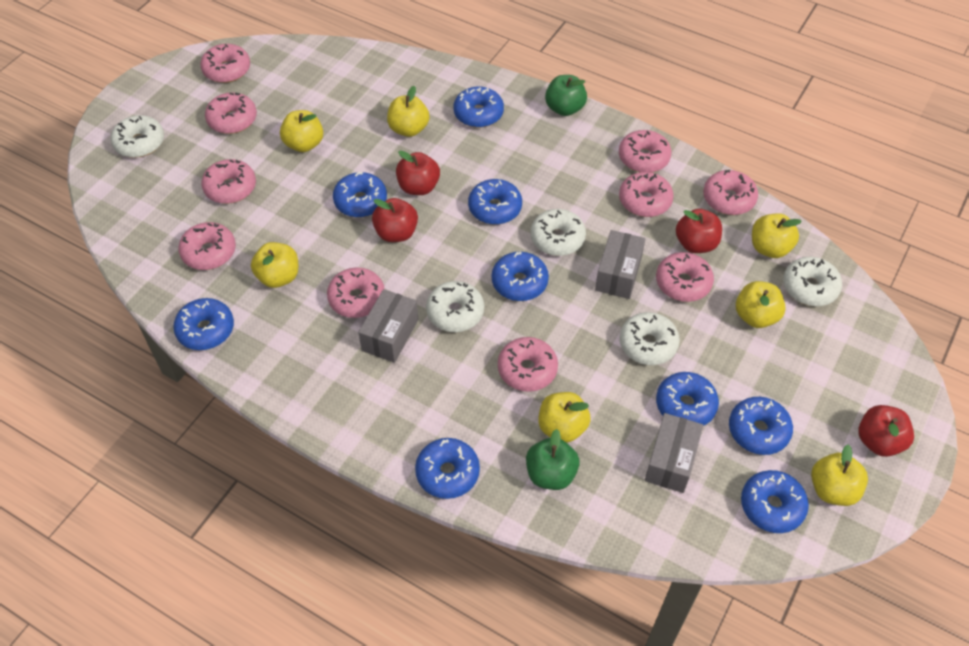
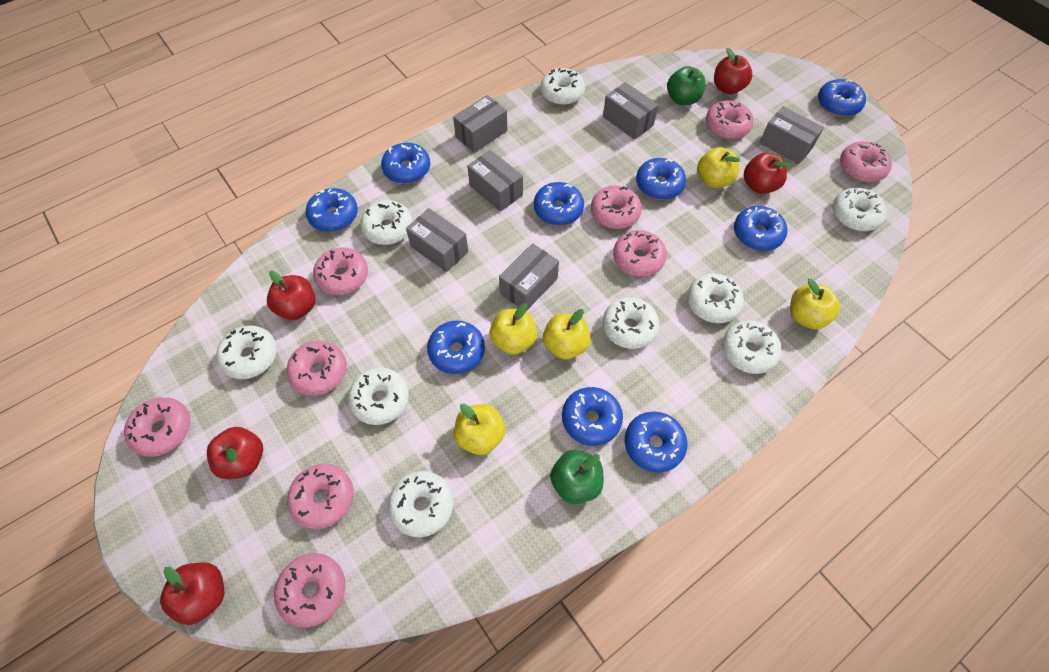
grey box: [358,289,418,363] [595,230,645,299] [645,413,703,493] = 3 -> [406,208,468,272] [453,95,508,153] [467,150,523,211] [499,243,559,311] [603,82,659,140] [759,106,824,164] = 6
pink donut: [178,222,236,270] [200,44,250,83] [201,159,256,204] [205,92,257,134] [327,267,385,318] [498,337,558,392] [619,130,671,173] [619,172,674,217] [656,252,714,302] [703,170,758,215] = 10 -> [124,397,190,457] [274,553,345,628] [286,341,347,396] [287,464,354,529] [313,247,368,295] [591,185,642,229] [613,230,667,277] [706,100,753,139] [840,141,892,182] = 9
red apple: [372,198,418,242] [396,151,440,195] [676,209,722,253] [858,405,914,457] = 4 -> [160,563,224,625] [207,427,263,479] [267,271,315,320] [714,48,752,94] [744,153,790,194] = 5
white donut: [111,115,164,158] [426,281,484,332] [531,209,586,256] [620,312,680,365] [783,257,842,306] = 5 -> [216,325,277,379] [348,368,409,425] [360,200,413,245] [388,471,454,537] [541,68,585,105] [603,297,659,349] [687,273,744,323] [722,320,782,374] [833,188,887,231] = 9
yellow apple: [251,242,298,288] [280,110,323,152] [387,86,429,137] [538,392,591,443] [736,281,786,328] [752,213,802,258] [811,445,868,506] = 7 -> [454,404,506,455] [490,303,537,355] [543,309,591,359] [697,147,740,188] [790,278,840,329] = 5

